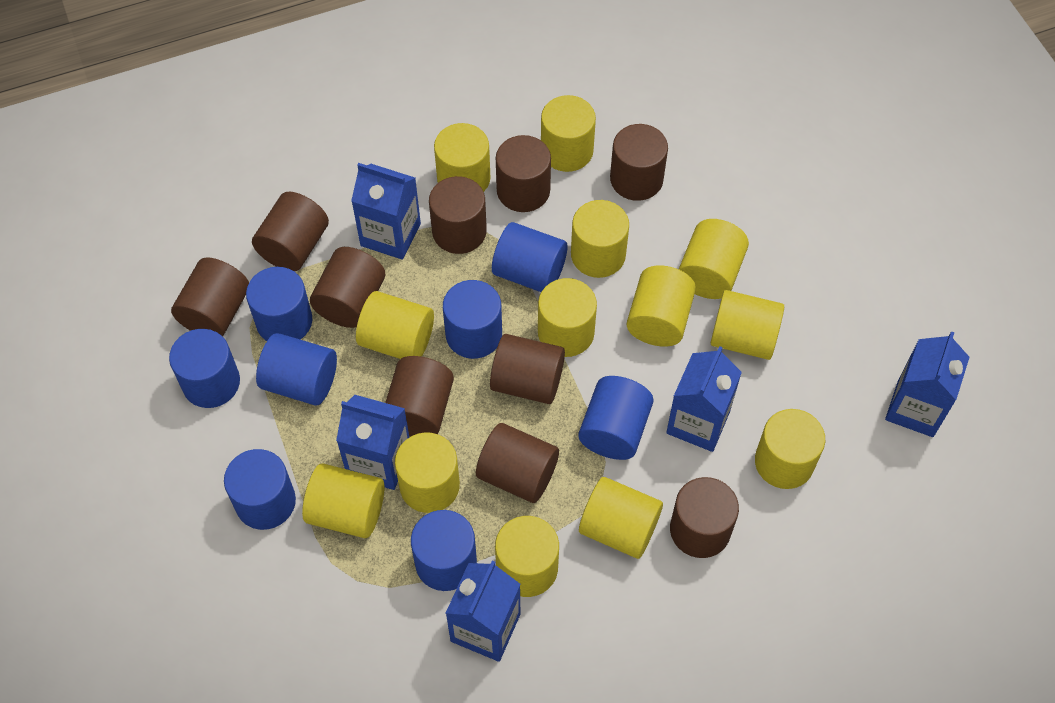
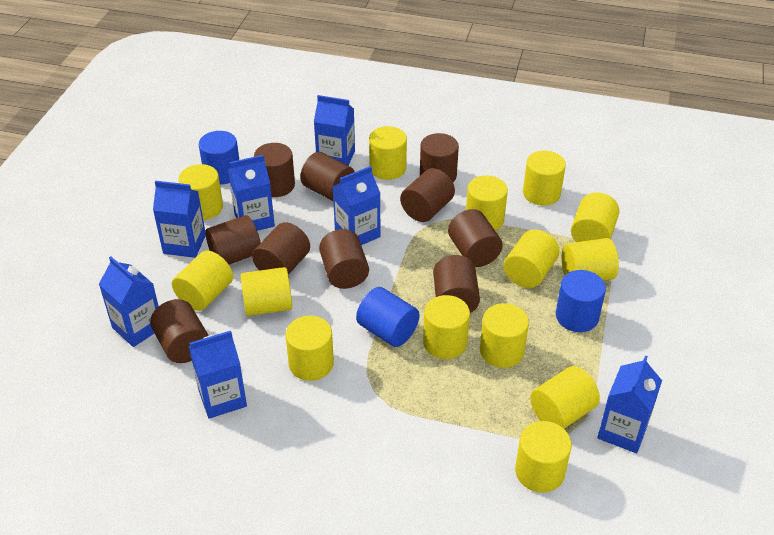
blue carton: [336,395,409,490] [351,163,421,260] [446,561,520,662] [666,346,742,452] [885,331,969,437] = 5 -> [99,256,159,347] [153,181,206,258] [189,331,247,419] [228,155,275,231] [314,95,355,165] [332,166,381,245] [597,355,662,453] = 7
blue cylinder: [169,329,240,408] [224,449,296,530] [246,267,312,341] [256,333,337,406] [411,510,477,591] [443,280,502,359] [492,222,568,292] [578,376,654,460] = 8 -> [199,131,239,184] [356,287,420,347] [556,270,606,332] = 3
yellow cylinder: [302,464,385,538] [356,291,434,359] [395,433,460,513] [434,123,490,192] [495,516,559,597] [538,278,597,357] [541,95,596,172] [571,200,629,278] [579,477,663,559] [627,265,696,347] [679,219,749,299] [711,290,784,360] [755,409,825,489] = 13 -> [172,250,233,311] [179,164,223,220] [240,267,292,316] [286,316,334,381] [369,126,407,180] [423,295,470,359] [466,176,508,230] [480,303,529,368] [504,229,560,288] [515,421,572,493] [523,151,566,206] [530,366,600,429] [562,238,619,281] [571,192,620,242] = 14

